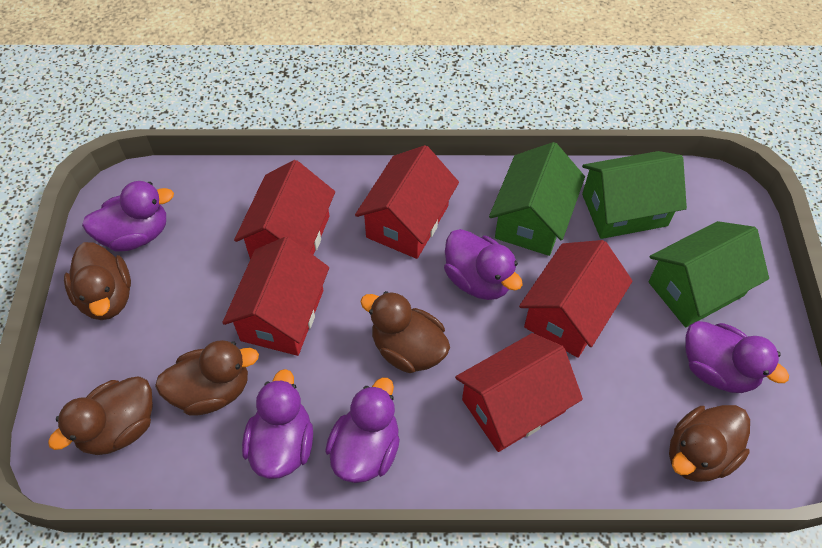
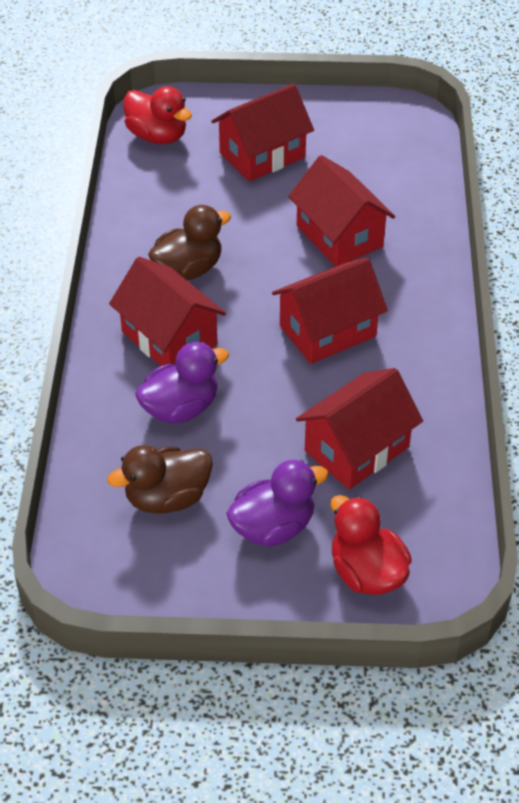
brown duck: [48,377,153,455] [64,242,131,320] [155,340,259,416] [360,291,450,373] [669,405,750,482] = 5 -> [107,445,213,514] [148,205,231,280] = 2
green house: [489,142,585,256] [582,151,687,239] [648,221,769,327] = 3 -> none = 0
purple duck: [82,181,174,251] [242,369,313,479] [325,377,400,483] [444,229,523,300] [685,321,789,393] = 5 -> [135,342,229,423] [226,460,329,547] = 2
red duck: none = 0 -> [124,86,192,144] [330,495,412,595] = 2

